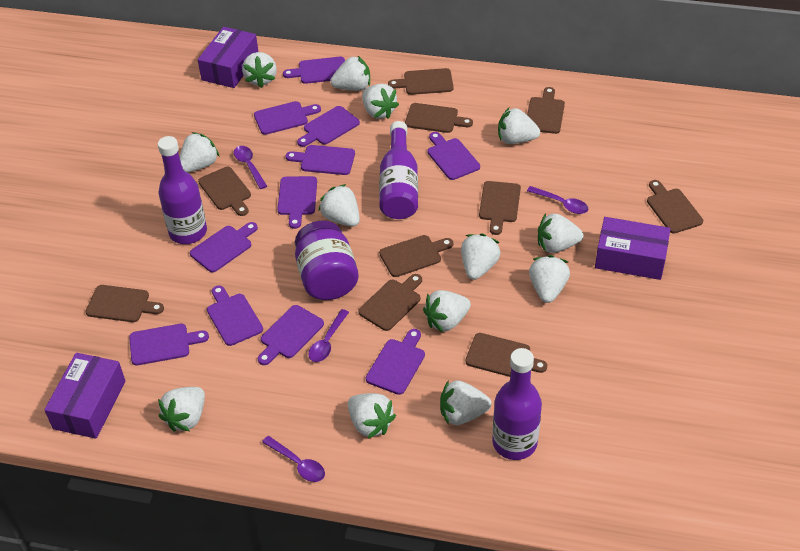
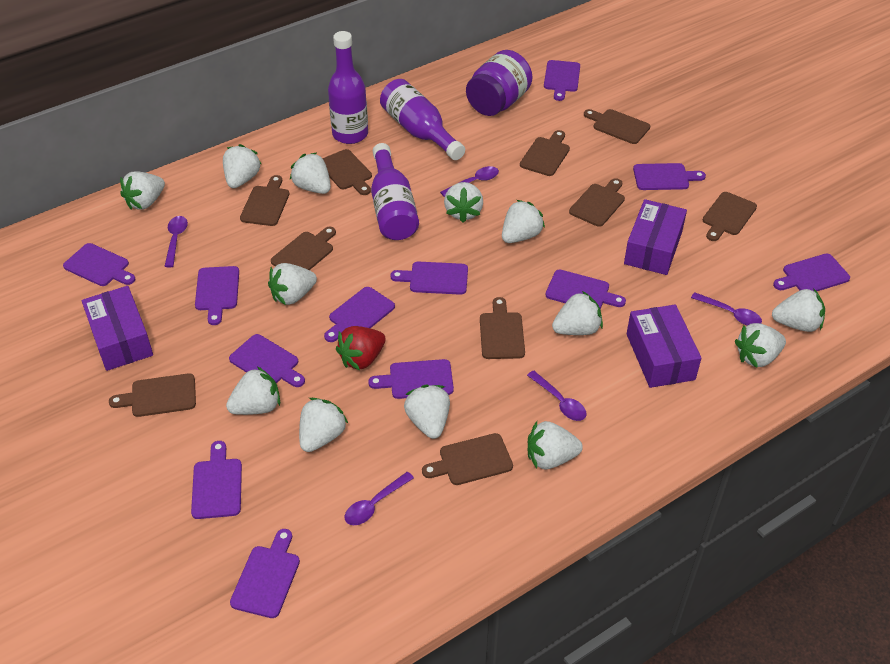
purple cutting board: [129,324,209,365] [190,222,258,272] [207,285,263,346] [254,101,321,135] [258,305,324,365] [277,176,317,229] [283,57,345,84] [286,145,355,175] [297,106,360,147] [366,329,425,395] [428,132,480,180] = 11 -> [63,243,135,286] [191,441,242,519] [195,266,239,325] [229,334,305,387] [230,529,300,618] [324,287,395,342] [368,359,454,399] [390,262,468,295] [544,60,580,101] [545,269,626,309] [633,163,706,190] [773,253,850,291] = 12
purple spoon: [234,146,267,189] [262,436,325,482] [308,309,349,362] [527,186,588,214] = 4 -> [164,216,188,267] [344,472,414,525] [440,166,499,197] [527,370,587,421] [691,293,762,326] = 5
red strawberry: none = 0 -> [336,326,386,370] = 1

